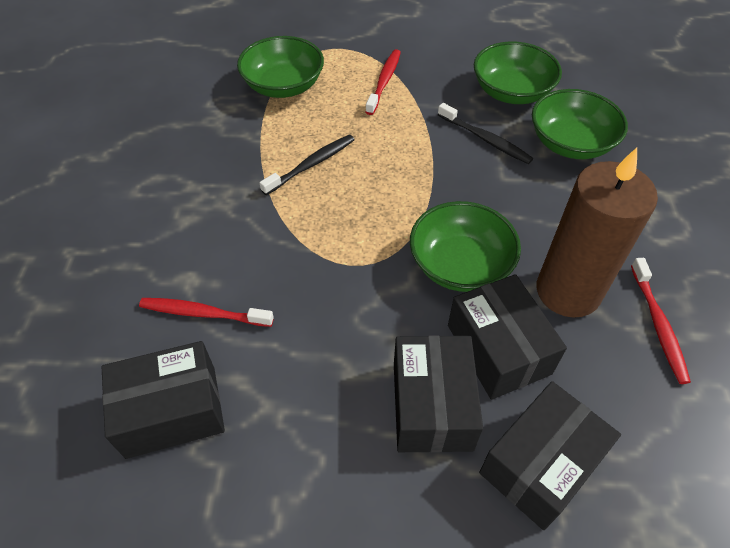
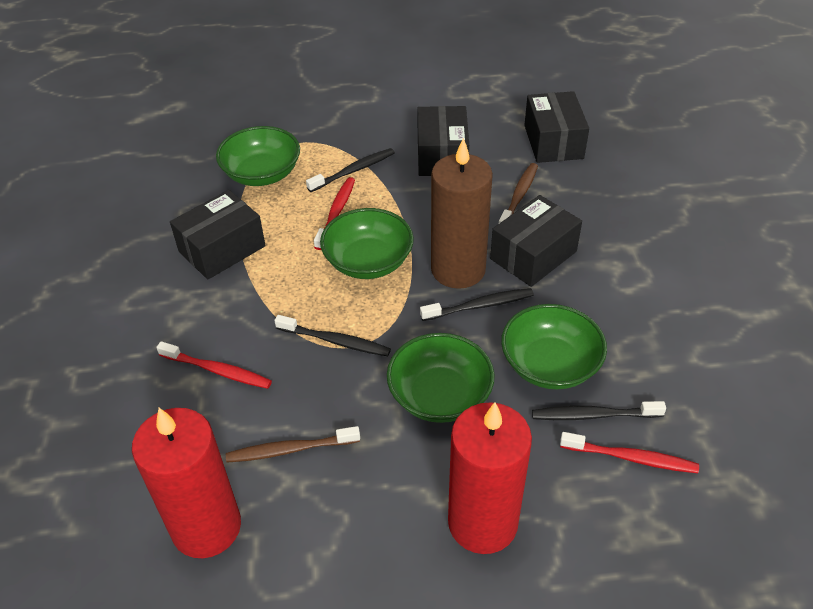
black toothbrush: [259,135,355,195] [438,103,533,164] = 2 -> [274,315,391,356] [306,148,395,192] [420,288,534,321] [532,401,666,420] = 4
brown toothbrush: none = 0 -> [226,426,360,463] [499,163,538,223] = 2
red candle: none = 0 -> [132,408,241,558] [448,402,532,554] = 2

